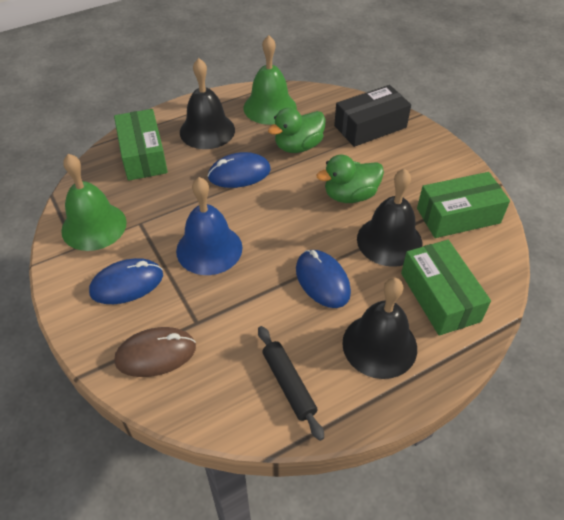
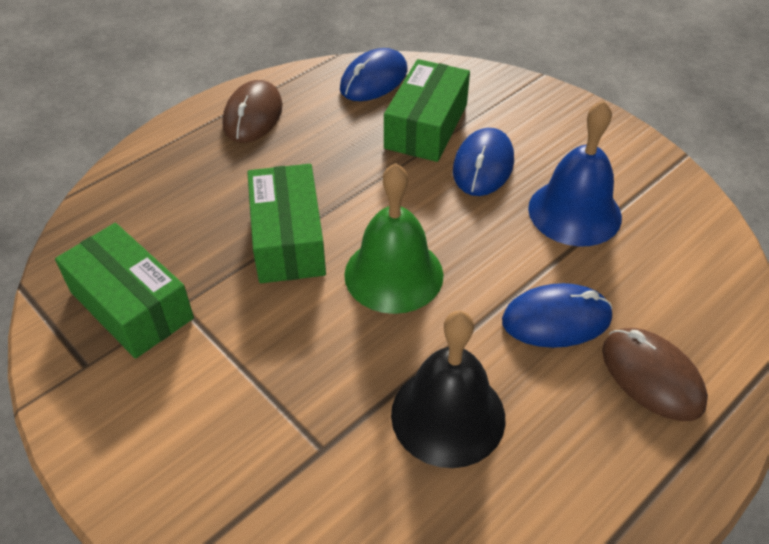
black bell: [180,58,235,149] [342,278,417,379] [357,169,422,267] = 3 -> [391,311,505,468] = 1
black box: [334,85,411,147] = 1 -> none = 0
black rolling pin: [258,326,324,441] = 1 -> none = 0
brown mouse: [114,327,196,377] = 1 -> [223,80,282,143] [602,328,708,421] = 2
green bell: [61,154,127,251] [244,35,297,125] = 2 -> [344,163,444,314] = 1
green duck: [268,107,326,153] [317,155,384,203] = 2 -> none = 0

